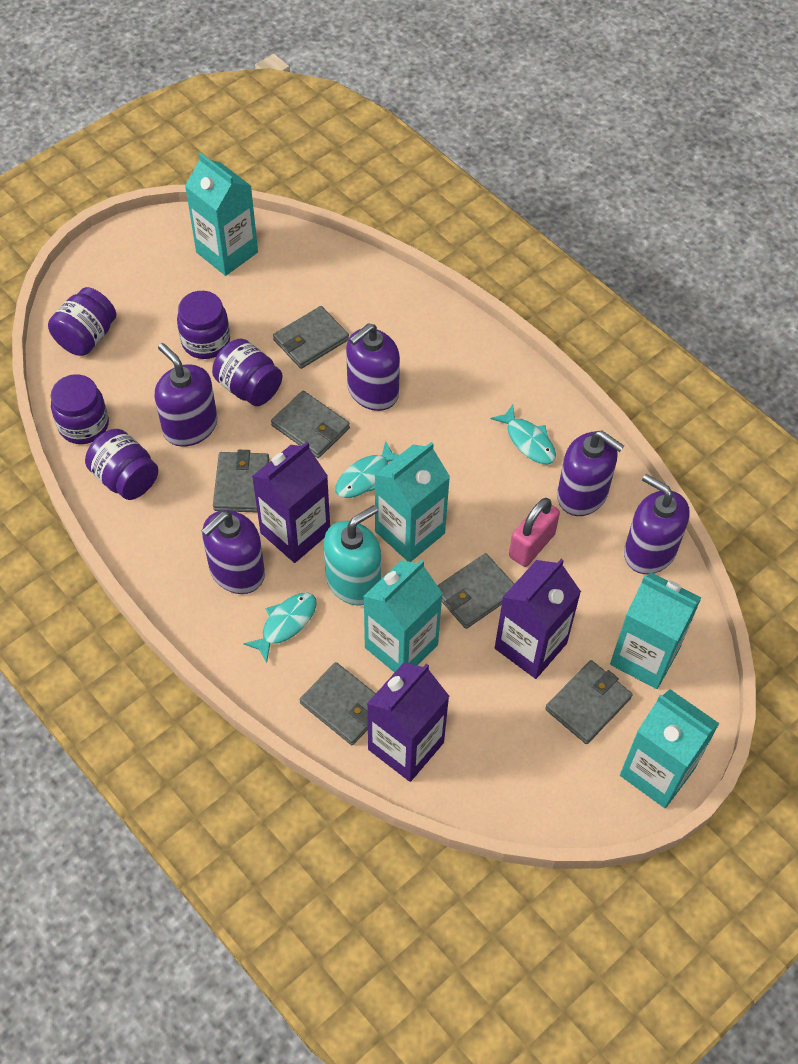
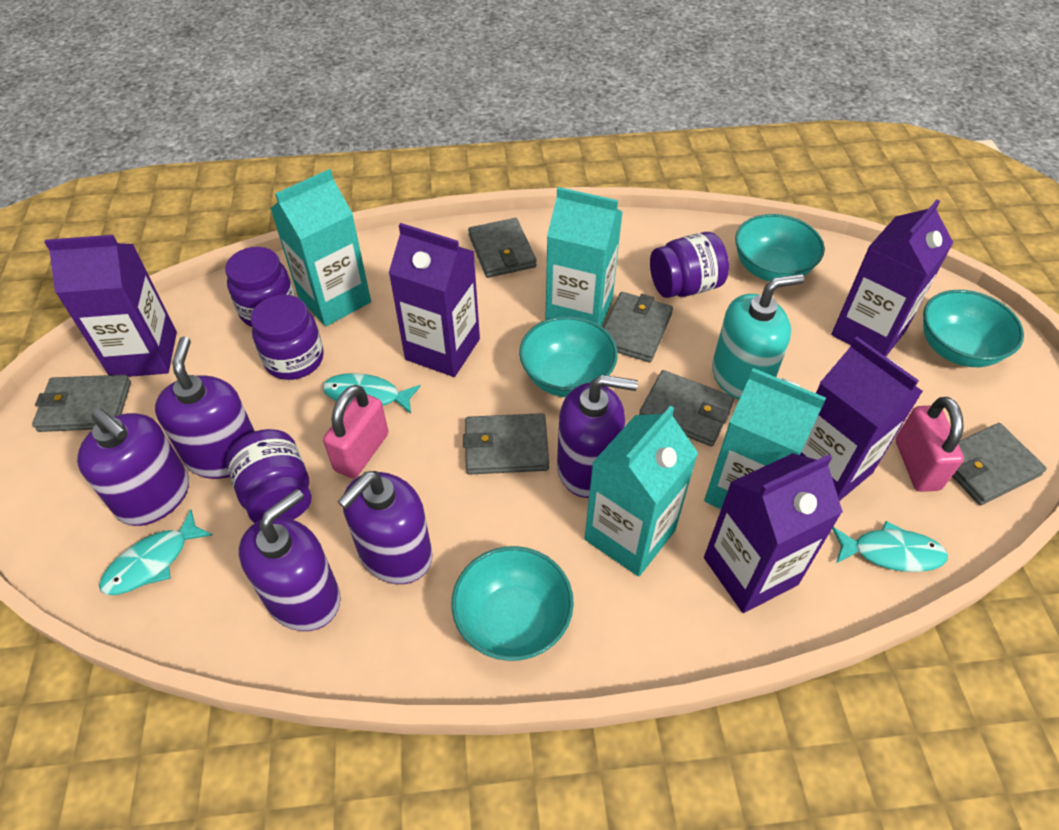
pink padlock: [509,498,560,567] = 1 -> [323,385,388,479] [896,397,964,492] = 2
purple carton: [252,442,330,563] [367,662,449,782] [495,559,581,679] = 3 -> [44,235,177,377] [389,223,480,377] [704,453,843,613] [800,337,923,501] [831,199,954,356] = 5
purple jar: [48,287,116,356] [51,375,109,444] [85,429,158,500] [177,291,230,359] [212,339,282,406] = 5 -> [225,247,295,327] [226,429,312,523] [251,295,324,380] [650,232,729,298] = 4
turquoise bowl: none = 0 -> [451,546,574,661] [519,316,618,397] [735,214,825,281] [923,290,1024,367] = 4
turquoise carton: [185,153,258,276] [363,560,443,673] [375,442,450,562] [610,572,701,689] [620,689,720,808] = 5 -> [270,169,371,326] [545,187,623,327] [584,406,698,577] [704,368,826,509] = 4

